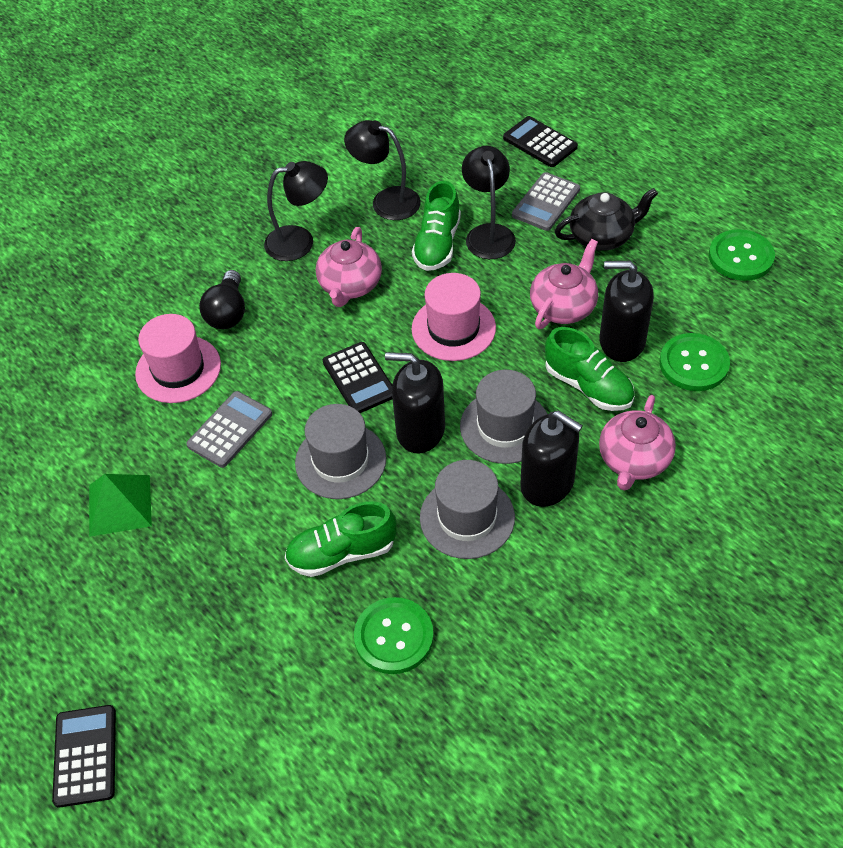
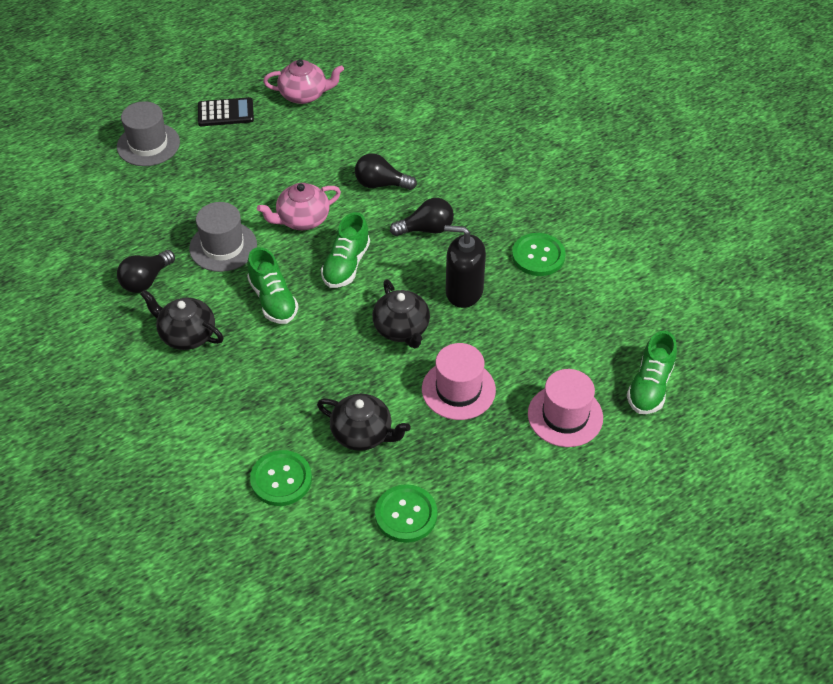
black calculator: [52,705,116,808] [323,342,392,413] [503,116,578,167] = 3 -> [198,97,254,126] = 1
black lamp: [264,161,328,261] [344,120,421,220] [462,146,516,259] = 3 -> none = 0
black light bulb: [199,270,245,329] = 1 -> [117,250,175,293] [355,153,417,190] [390,198,454,236] = 3
black soap dispenser: [385,352,445,453] [520,411,583,507] [600,261,654,362] = 3 -> [444,225,486,308] = 1
black teapot: [555,188,658,251] = 1 -> [140,289,224,350] [317,394,411,451] [372,279,430,348] = 3
green pyramid: [89,474,152,537] = 1 -> none = 0
grey calculator: [186,391,272,468] [512,172,580,231] = 2 -> none = 0
grey hat: [295,404,386,499] [420,460,515,559] [460,370,547,464] = 3 -> [117,101,180,166] [189,202,257,272] = 2
pink teapot: [316,227,382,307] [530,239,598,329] [599,395,676,490] = 3 -> [257,183,341,230] [263,59,344,104] = 2

